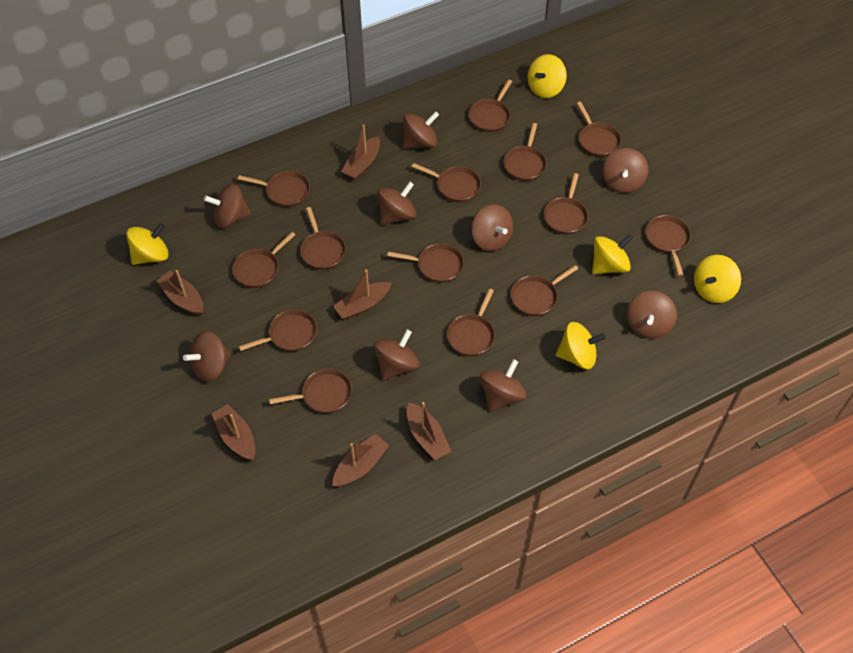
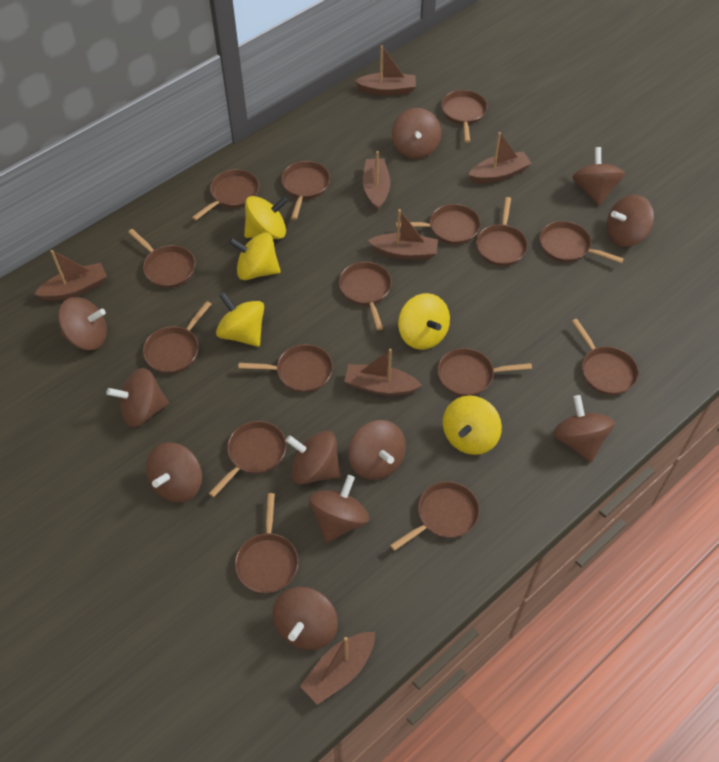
brown boat: [156,270,203,315] [211,404,255,460] [332,434,389,487] [333,269,392,320] [341,125,380,180] [407,402,452,460] = 6 -> [34,250,107,301] [300,632,375,705] [344,349,422,396] [354,45,416,95] [363,151,391,211] [367,209,438,259] [468,132,532,183] = 7
brown pan: [232,232,296,288] [238,171,310,207] [239,309,317,351] [269,369,352,413] [300,207,346,270] [387,243,464,283] [412,163,481,202] [447,289,495,356] [469,80,512,132] [504,123,547,181] [511,265,578,316] [544,173,588,234] [577,102,621,157] [645,215,691,276] = 14 -> [128,229,196,288] [143,301,211,374] [192,169,259,220] [208,421,286,498] [235,493,298,593] [238,344,333,393] [281,161,330,220] [339,262,392,330] [390,481,480,551] [396,204,481,244] [437,348,532,396] [441,90,487,143] [476,197,528,266] [540,221,624,263] [572,319,638,395] = 15
brown spinning top: [183,331,231,382] [204,184,251,228] [374,329,420,380] [377,182,416,225] [403,111,439,149] [471,204,513,251] [480,359,527,412] [602,148,649,193] [626,291,677,338] = 9 -> [58,297,107,350] [107,368,169,427] [146,442,202,503] [273,587,338,650] [286,431,341,485] [309,475,369,543] [348,420,406,480] [392,108,441,159] [553,395,615,462] [572,147,625,206] [607,195,654,247] = 11

